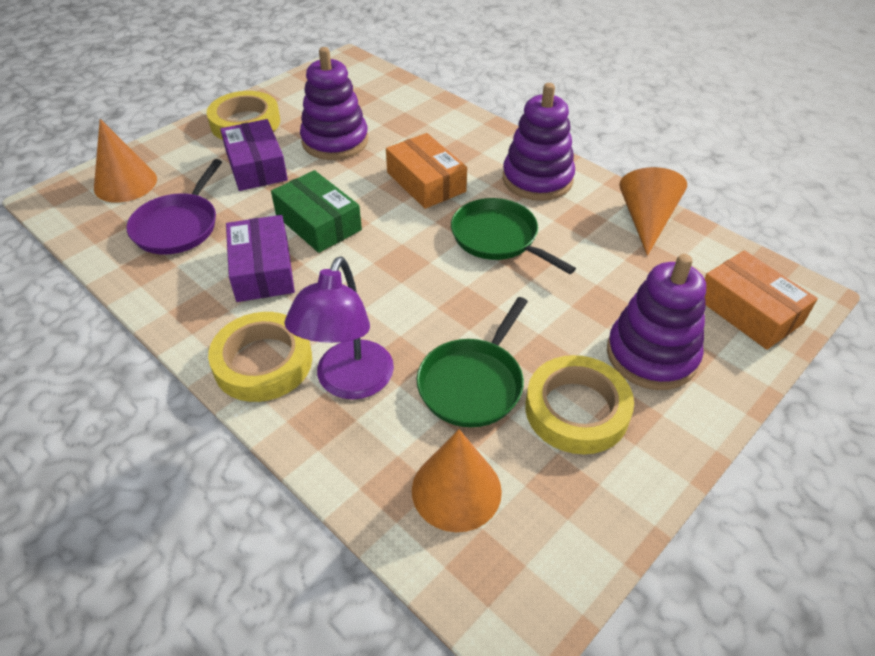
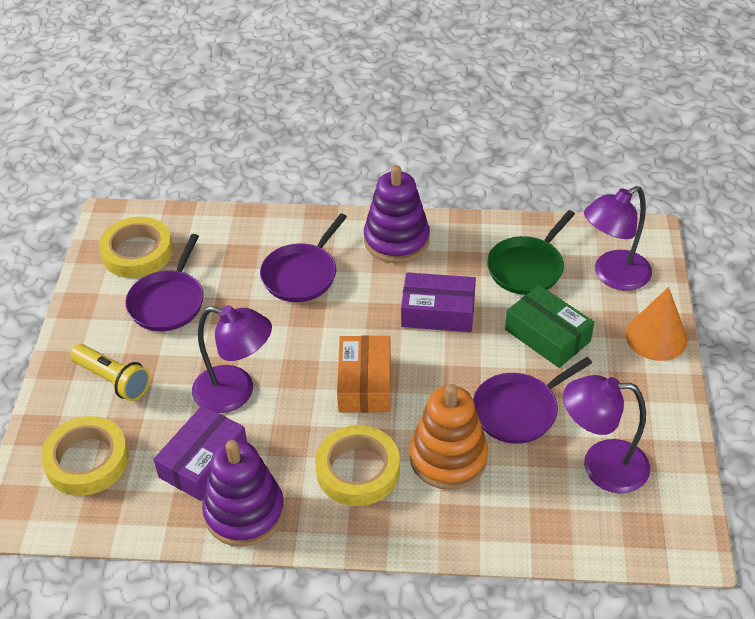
green pan: [417,297,528,427] [451,198,576,274] = 2 -> [487,210,575,295] = 1
orange box: [386,133,467,209] [705,250,818,350] = 2 -> [337,335,391,413] = 1
orange cone: [94,119,157,203] [412,429,502,532] [619,167,687,256] = 3 -> [625,287,688,361] = 1
orange stacking toy: none = 0 -> [410,384,488,490] = 1
purple lamp: [284,256,394,400] = 1 -> [192,305,272,413] [563,375,650,494] [584,186,652,291] = 3
purple pan: [126,159,222,255] = 1 -> [125,234,204,331] [260,213,347,302] [473,357,592,444] = 3
purple stacking toy: [300,47,368,160] [502,83,575,201] [607,254,706,390] = 3 -> [202,440,285,547] [364,165,430,263] = 2
yellow flashlight: none = 0 -> [70,344,150,401] = 1

